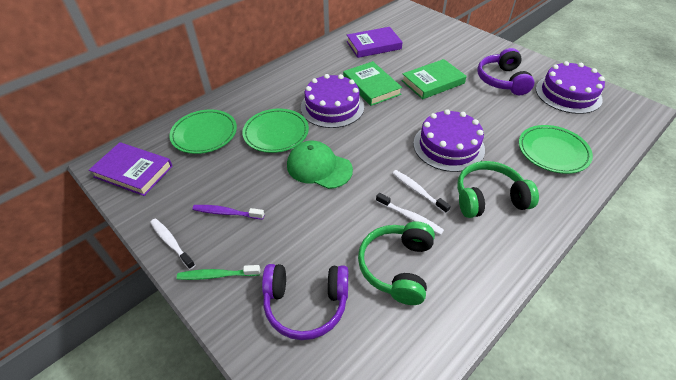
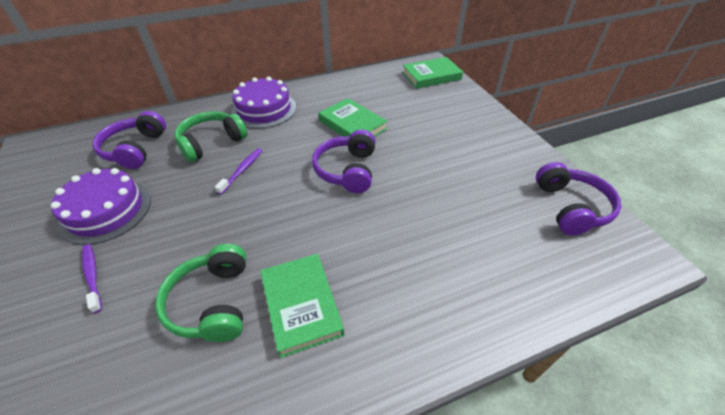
green book: [343,61,402,106] [402,59,467,99] = 2 -> [260,254,344,358] [319,98,388,137] [402,57,463,89] = 3
green cap: [287,141,353,189] = 1 -> none = 0
green plate: [169,109,237,154] [242,109,309,153] [519,125,593,174] = 3 -> none = 0
green toothbrush: [177,265,260,280] = 1 -> none = 0
purple book: [89,142,173,196] [347,27,403,58] = 2 -> none = 0
purple cake: [301,74,364,128] [413,109,485,172] [536,61,605,114] = 3 -> [51,168,151,245] [232,77,296,129] = 2
purple headphones: [262,264,348,340] [477,48,535,95] = 2 -> [92,111,166,169] [312,130,375,193] [536,162,621,235] = 3
purple toothbrush: [193,205,264,220] = 1 -> [82,244,102,313] [215,149,262,195] = 2
white toothbrush: [150,219,195,269] [376,193,444,235] [392,170,451,214] = 3 -> none = 0

